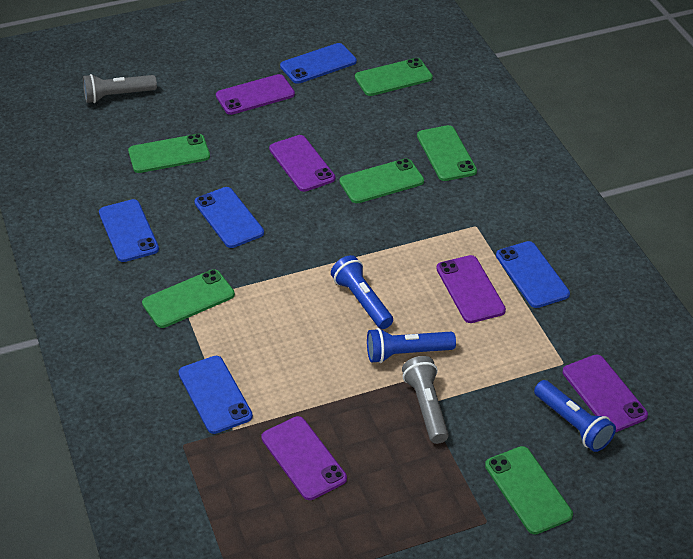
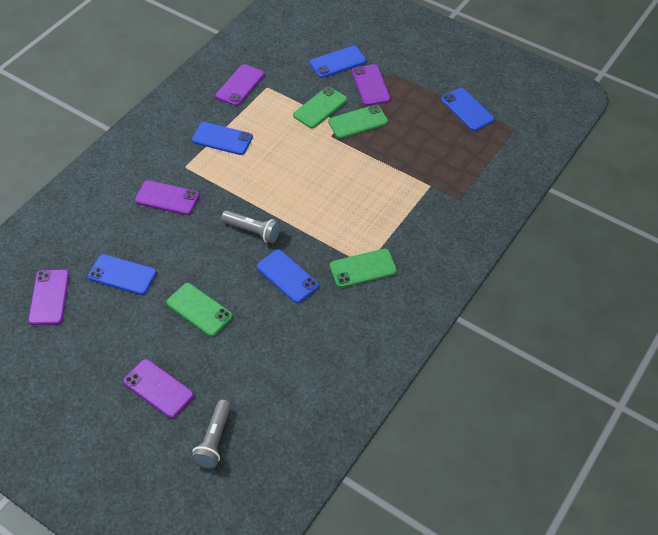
blue flashlight: [331,255,393,329] [367,328,456,363] [534,380,616,452] = 3 -> none = 0
green phone: [128,134,210,173] [142,269,235,328] [339,158,424,203] [355,58,433,96] [417,125,477,181] [485,446,573,535] = 6 -> [166,283,233,337] [293,87,347,128] [328,105,388,139] [330,249,397,288] = 4

